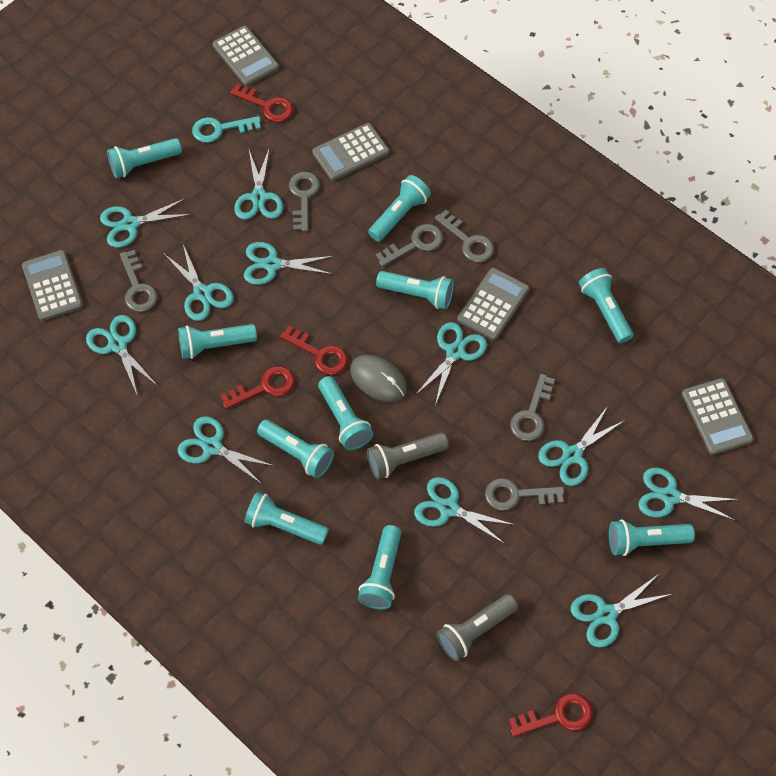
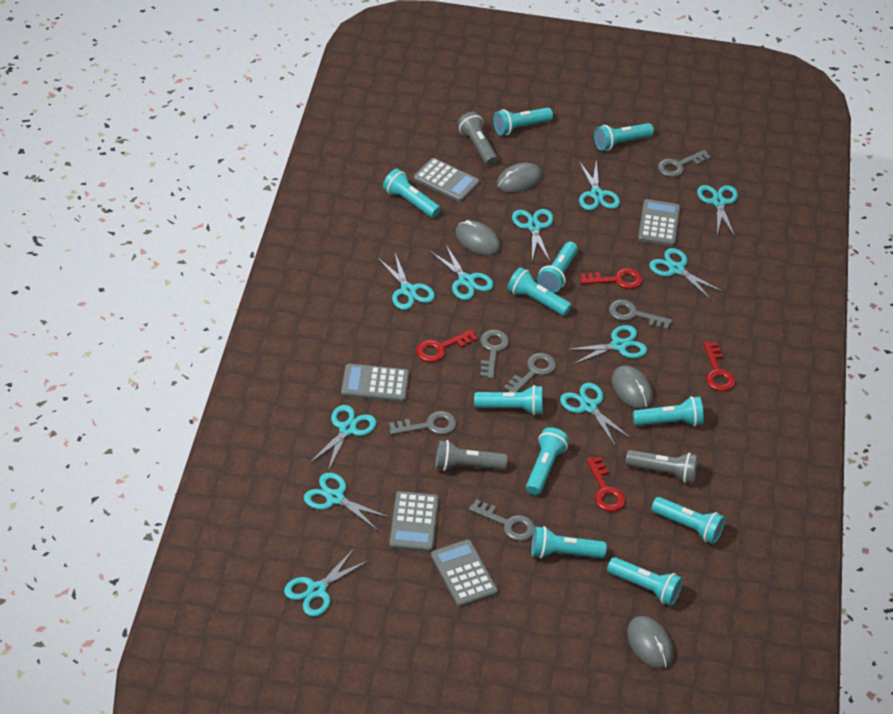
grey flashlight: [367,432,449,479] [437,594,518,661] = 2 -> [436,440,507,471] [457,112,498,166] [626,450,698,483] = 3
grey mouse: [350,355,407,402] = 1 -> [455,220,501,255] [497,163,542,193] [612,365,653,409] [627,616,674,670] = 4
turquoise flashlight: [107,138,182,178] [178,324,257,359] [244,492,329,545] [257,419,334,478] [318,376,373,450] [358,525,402,610] [368,175,431,242] [376,271,454,309] [579,268,633,343] [609,520,695,556] = 10 -> [383,169,440,218] [474,385,542,415] [493,108,553,135] [507,267,572,316] [526,427,569,495] [531,526,607,559] [537,242,578,293] [594,123,654,151] [607,557,683,606] [633,396,704,426] [651,497,725,544] = 11
turquoise key: [192,116,261,143] = 1 -> none = 0

